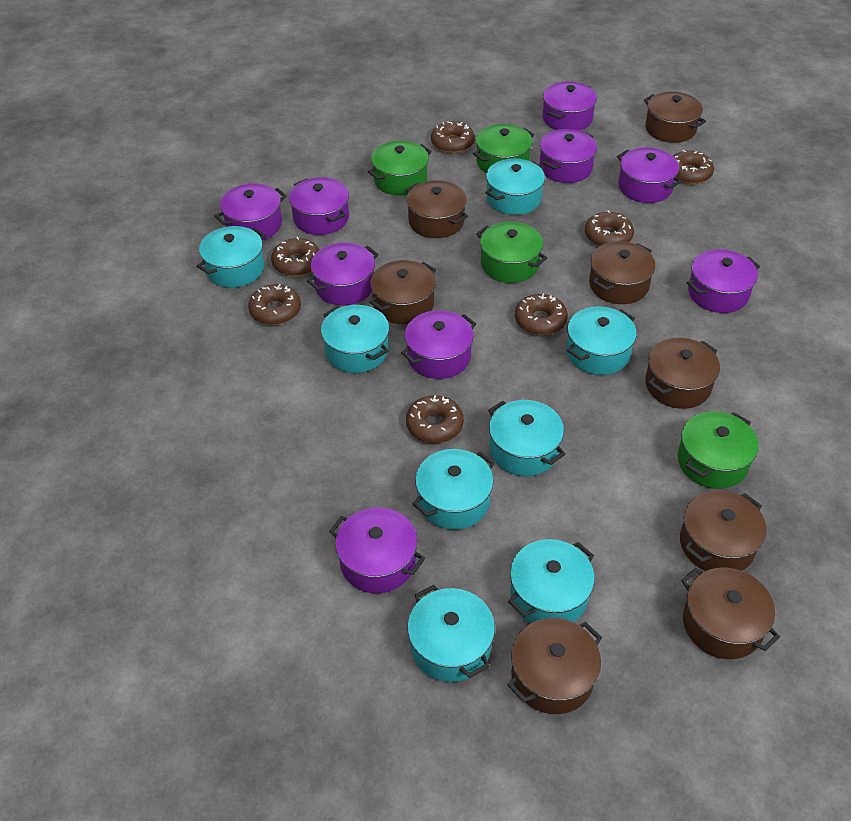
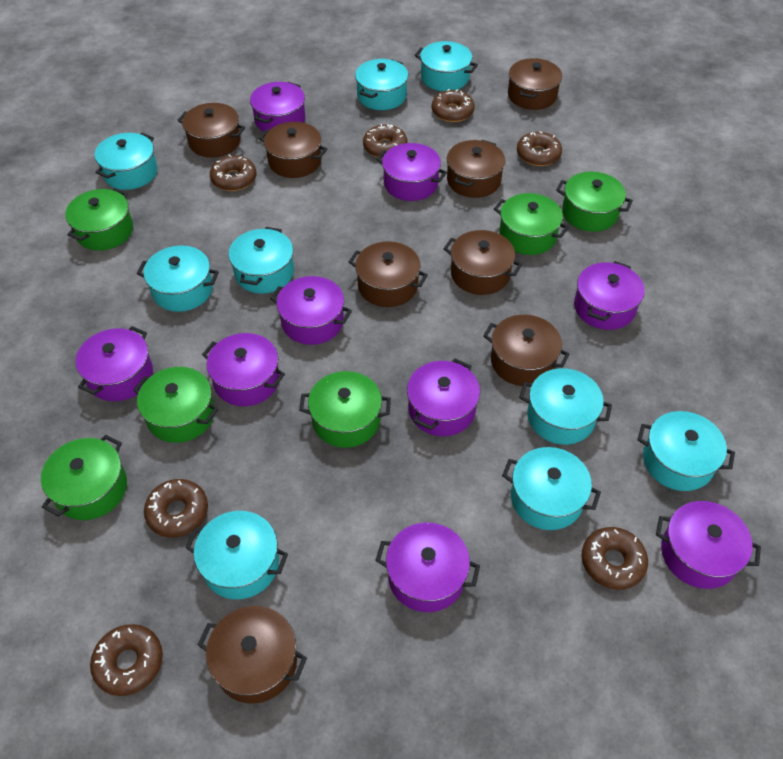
green pot: [368,141,432,195] [473,124,534,173] [476,222,547,283] [678,411,759,489] = 4 -> [41,435,127,520] [65,188,133,251] [133,367,218,443] [299,371,391,448] [494,193,569,255] [556,171,633,232] = 6
turquoise pot: [197,226,265,288] [321,305,389,373] [407,585,495,682] [413,449,495,530] [485,159,545,215] [488,400,565,476] [508,539,595,623] [566,306,637,375] = 8 -> [95,133,157,190] [137,245,219,312] [185,511,288,599] [228,227,294,294] [355,59,408,110] [415,41,478,91] [502,447,601,530] [519,368,612,445] [638,411,735,491] = 9

